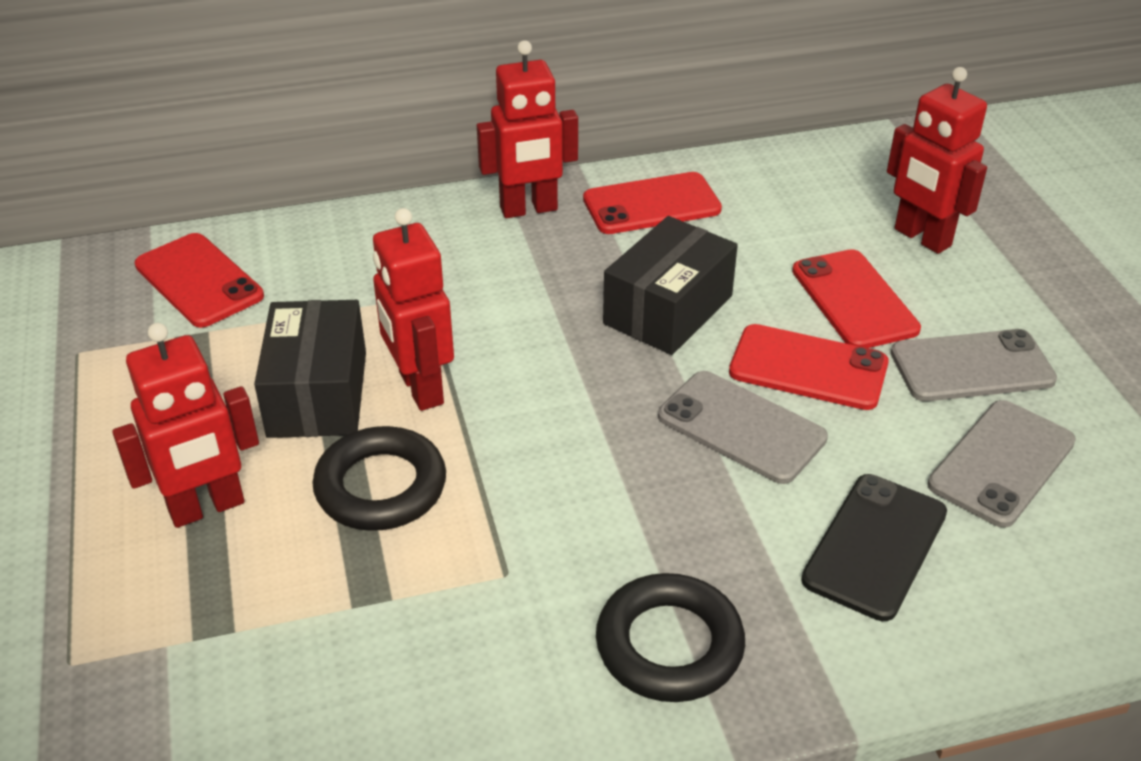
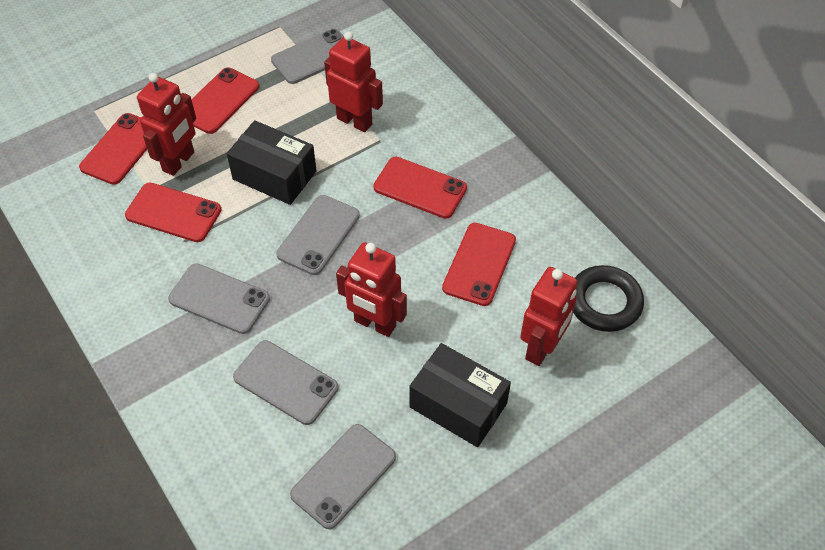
black phone: [801,474,947,621] = 1 -> none = 0
black ring: [313,426,446,531] [596,573,745,702] = 2 -> [573,265,644,332] = 1
grey phone: [658,371,828,484] [891,329,1057,402] [927,400,1076,528] = 3 -> [168,263,270,334] [233,340,339,425] [271,29,344,84] [276,195,360,275] [290,424,396,529] = 5
red phone: [135,233,264,328] [583,172,722,234] [729,324,889,410] [792,249,921,348] = 4 -> [79,113,147,185] [125,183,221,242] [191,68,259,134] [373,157,467,219] [442,223,516,306] = 5

